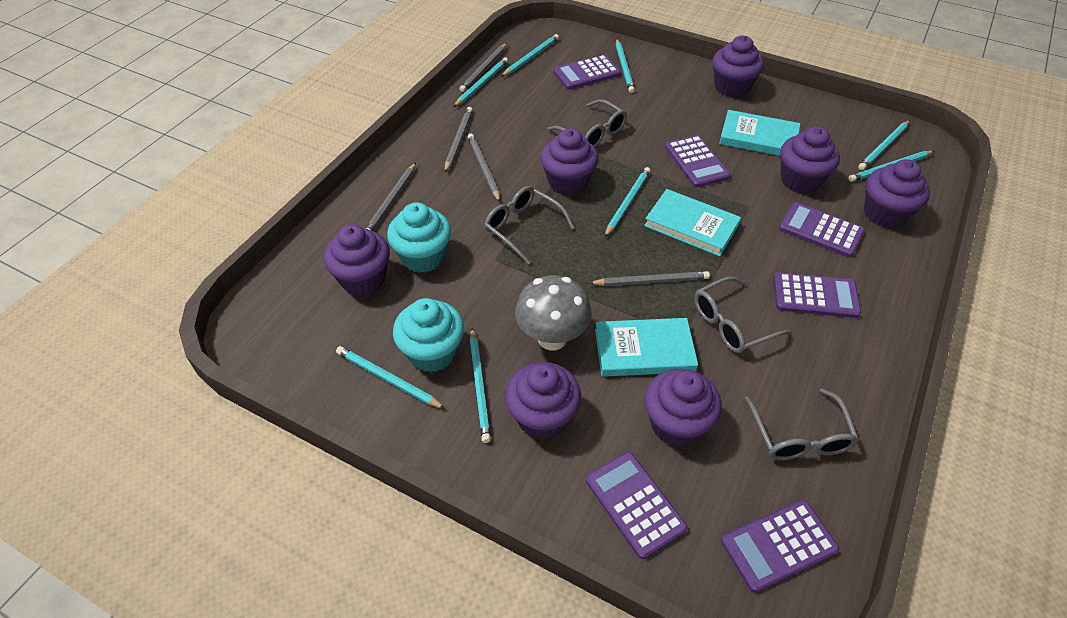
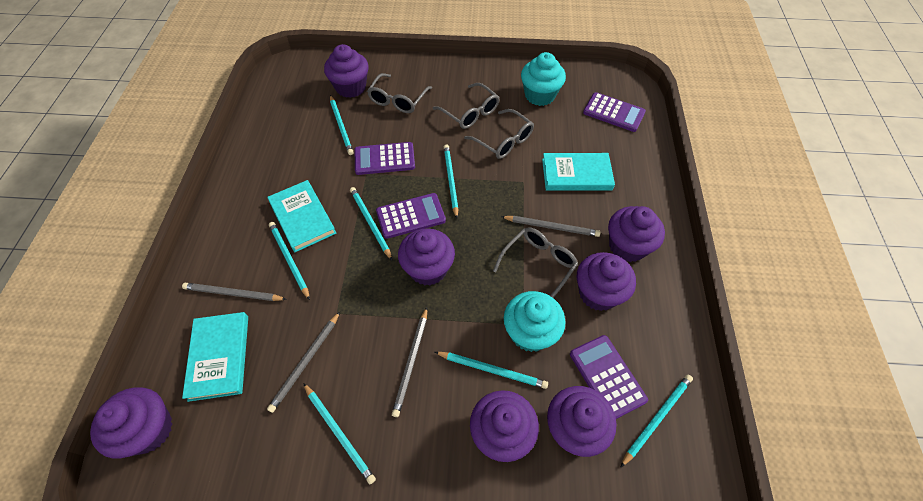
grey mushroom: [515,275,592,351] = 1 -> none = 0
grey pencil: [366,163,416,231] [444,107,473,173] [460,43,507,92] [468,134,500,202] [589,271,710,286] = 5 -> [182,283,287,301] [267,312,340,413] [392,307,427,417] [501,216,601,237] = 4
purple calculator: [553,55,621,90] [586,452,688,559] [665,135,731,188] [721,500,839,593] [773,272,861,318] [779,202,865,257] = 6 -> [355,142,415,175] [376,193,446,239] [570,335,648,419] [583,92,646,132] = 4
turquoise pencil: [336,346,446,409] [454,57,508,107] [470,328,491,443] [501,34,559,77] [605,167,651,237] [616,39,635,93] [848,151,934,182] [858,120,910,170] = 8 -> [269,222,310,300] [303,383,376,484] [330,95,354,155] [350,187,392,260] [435,352,548,389] [444,144,459,218] [621,375,693,467] = 7

